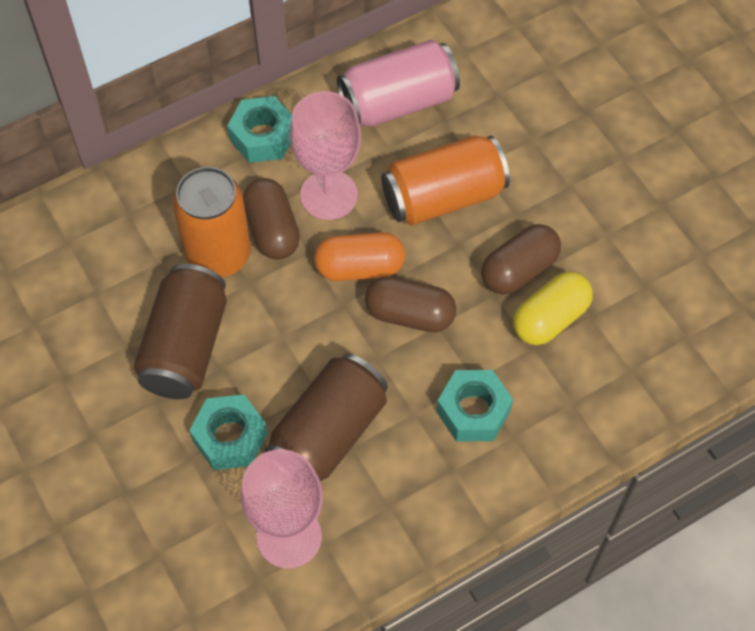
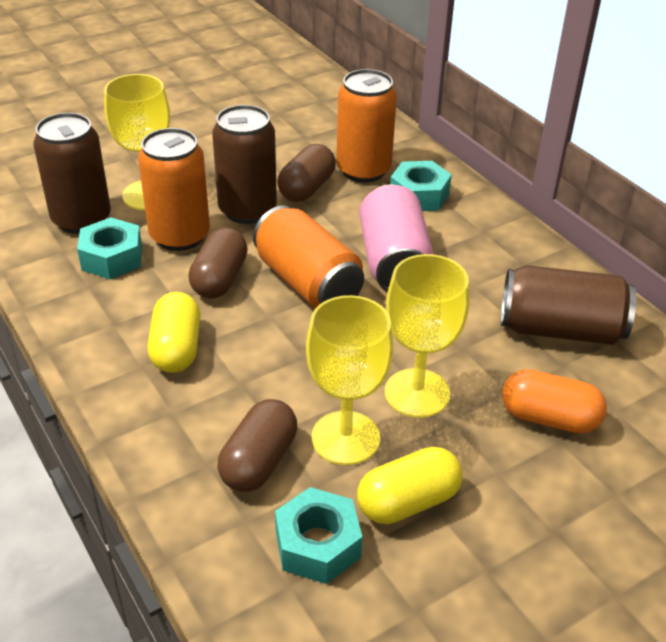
brown can: [134,264,227,399] [265,354,388,481] = 2 -> [33,113,111,234] [212,105,277,224] [501,265,636,345] = 3
orange can: [173,167,251,277] [381,136,510,226] = 2 -> [138,128,210,251] [253,205,364,308] [336,69,397,183] = 3
pink goblet: [241,449,323,569] [290,91,361,220] = 2 -> none = 0
yellow capsule: [513,271,593,345] = 1 -> [148,292,200,373] [357,447,463,524] = 2
yellow goblet: none = 0 -> [104,74,170,210] [306,295,393,465] [385,254,469,418] = 3

